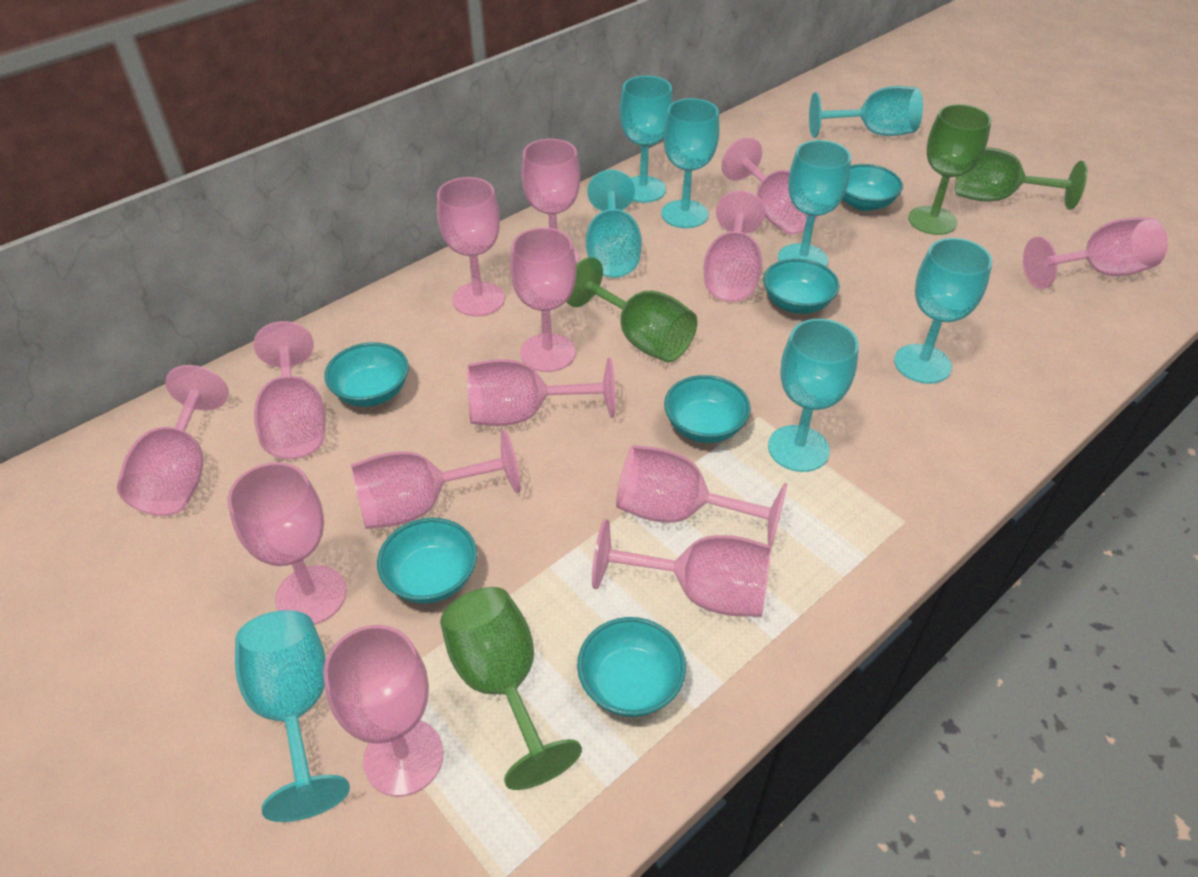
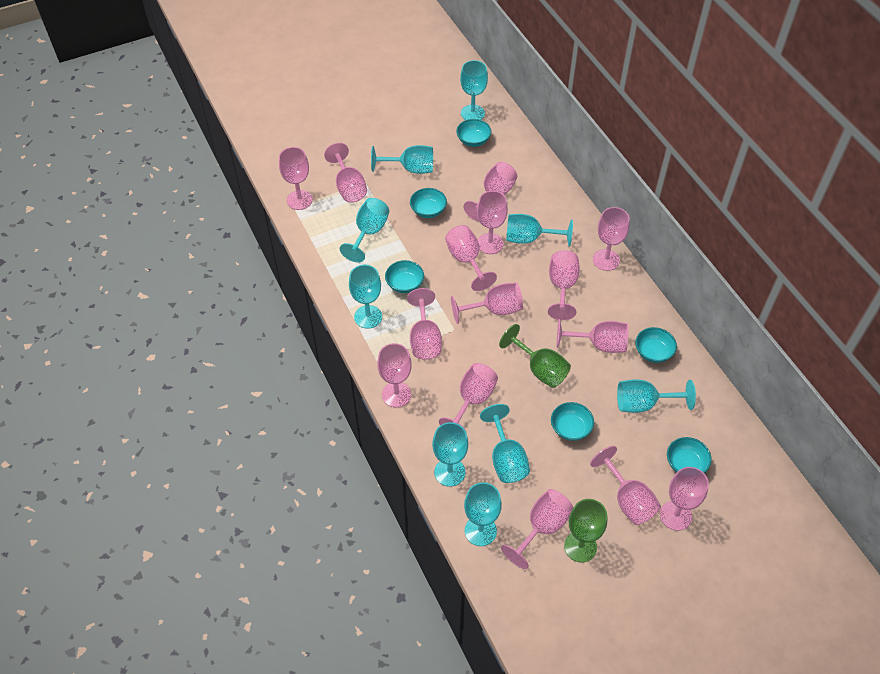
green goblet: [440,587,582,790] [566,257,697,362] [908,104,992,235] [955,147,1087,210] = 4 -> [499,324,571,388] [564,499,607,562] = 2
pink goblet: [117,365,229,516] [227,462,347,625] [254,321,326,459] [323,625,444,797] [351,430,521,529] [437,177,505,316] [467,358,615,426] [510,227,577,372] [521,139,580,265] [592,519,771,617] [616,445,787,548] [704,190,765,302] [721,137,818,234] [1023,217,1168,289] = 14 -> [279,147,313,210] [324,143,367,203] [377,343,412,408] [407,288,442,360] [439,363,498,433] [445,225,497,291] [451,282,523,324] [463,162,517,222] [477,191,508,254] [501,489,573,569] [548,250,580,320] [557,319,629,353] [590,446,661,525] [593,207,630,271] [660,467,709,531] = 15
turquoise goblet: [235,610,350,822] [586,170,642,278] [620,76,673,203] [661,98,719,228] [768,319,859,472] [778,140,851,267] [809,86,923,138] [894,238,992,384] = 8 -> [340,198,389,263] [349,265,382,329] [371,145,433,174] [432,422,468,487] [460,60,488,120] [464,482,502,546] [480,404,530,483] [506,214,573,246] [617,379,696,413] = 9

